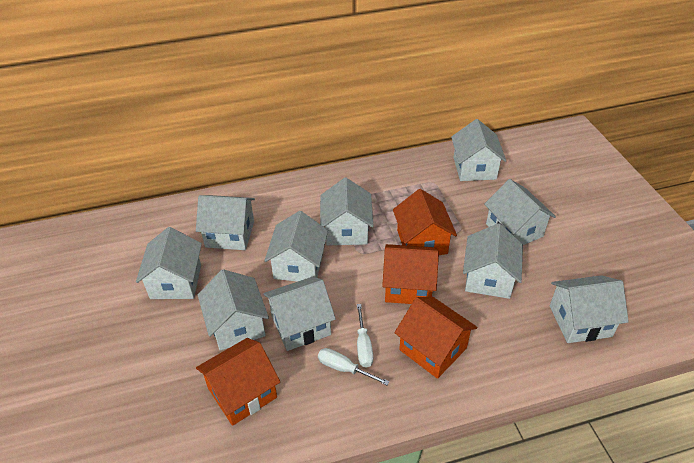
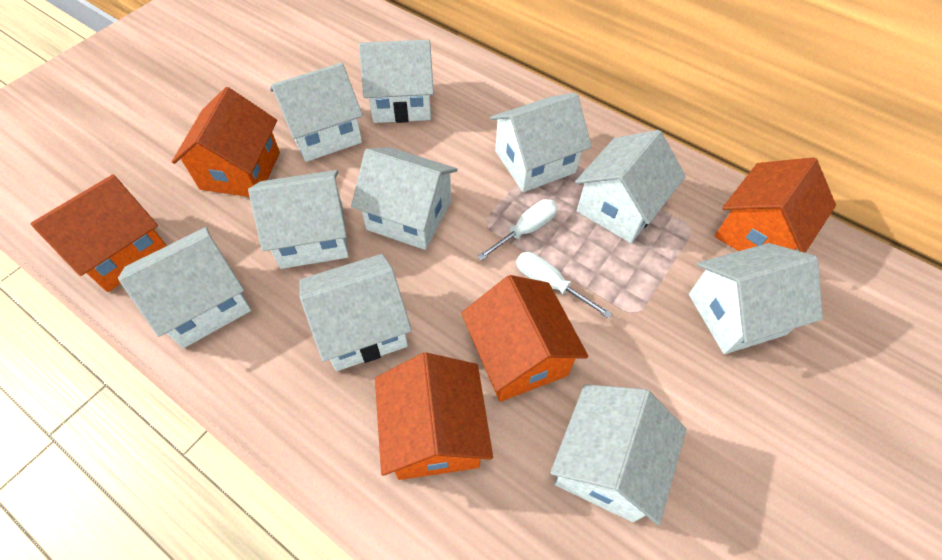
orange house: [196,338,280,426] [382,244,439,304] [393,189,457,255] [394,297,478,379] = 4 -> [30,174,167,292] [172,87,280,197] [375,353,493,480] [461,275,589,402] [715,157,836,253] = 5

